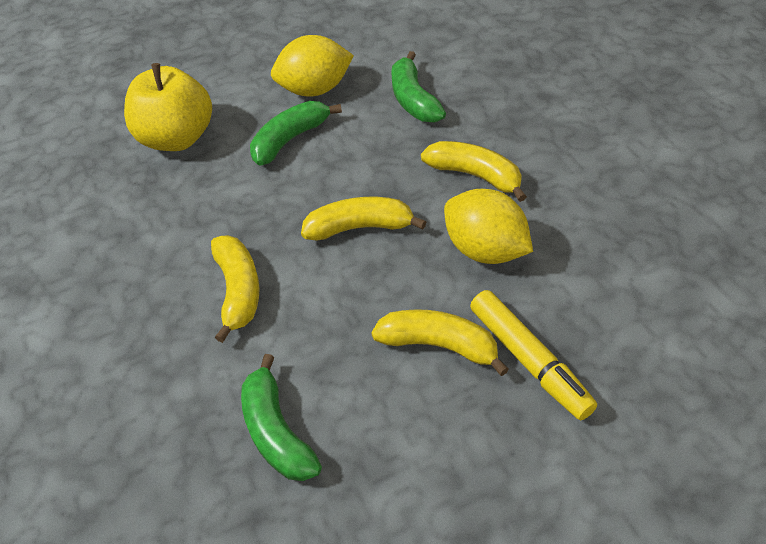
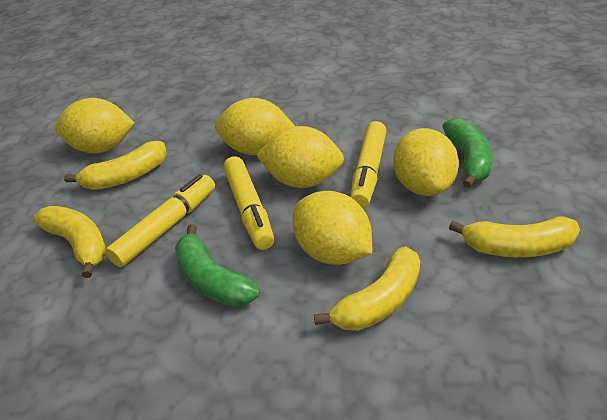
green banana: [241,354,322,481] [250,101,342,166] [391,51,446,122] = 3 -> [175,224,260,307] [443,118,493,188] = 2
yellow apple: [124,63,212,151] = 1 -> none = 0
yellow lemon: [271,35,354,97] [444,189,533,264] = 2 -> [55,98,135,153] [215,98,295,155] [256,126,344,188] [293,191,372,265] [393,128,459,196] = 5
yellow marker: [470,290,597,420] = 1 -> [106,174,215,267] [223,156,274,250] [350,121,387,208] = 3

